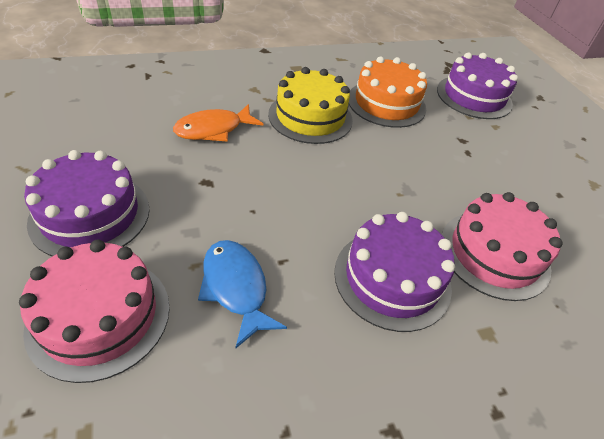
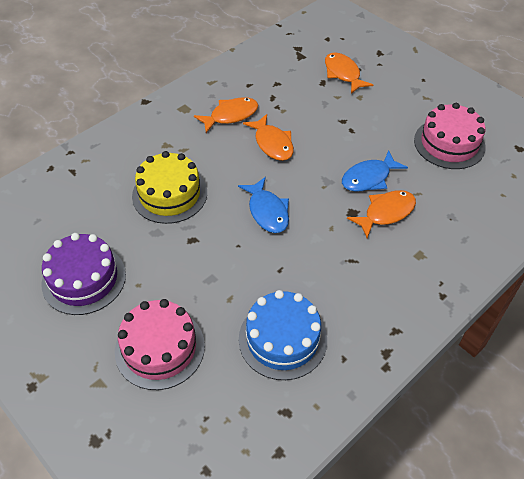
blue cake: none = 0 -> [239,290,327,380] = 1
blue fish: [198,240,287,348] = 1 -> [238,177,289,233] [342,150,408,192] = 2
orange cake: [348,56,427,128] = 1 -> none = 0
orange fish: [173,104,263,142] = 1 -> [194,97,258,133] [243,114,294,161] [325,52,373,94] [347,190,416,238] = 4
purple cake: [24,150,150,256] [334,212,455,332] [437,53,518,119] = 3 -> [41,233,126,315] = 1

